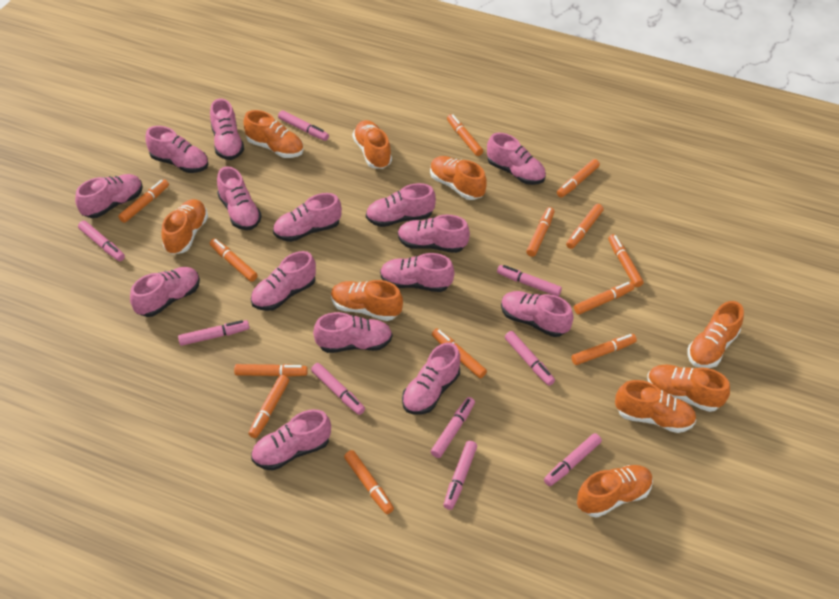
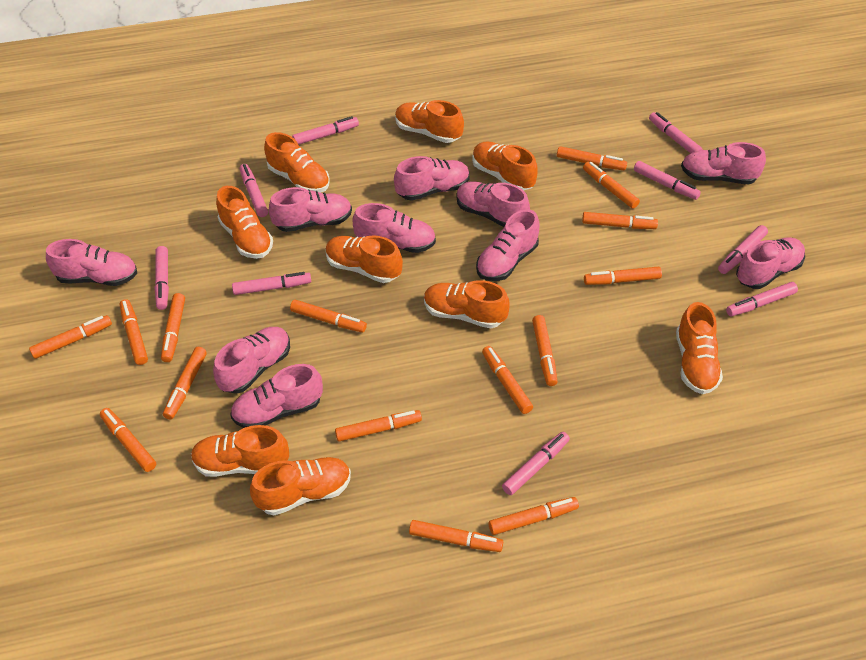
orange marker: [118,179,169,223] [210,238,258,282] [234,364,308,377] [248,375,289,438] [344,450,394,514] [432,328,487,378] [447,114,483,156] [526,207,554,257] [557,159,600,198] [566,204,604,249] [571,334,637,365] [574,282,634,315] [608,234,644,287] = 13 -> [29,315,112,359] [100,408,156,472] [120,299,148,365] [161,293,185,362] [163,347,207,419] [290,300,367,333] [335,410,422,442] [409,520,503,552] [482,346,533,414] [489,497,579,535] [532,315,558,386] [557,146,627,170] [582,212,658,229] [583,162,640,209] [584,267,662,285] = 15
pink shoe: [75,174,143,218] [130,267,200,317] [145,126,208,173] [210,98,244,160] [217,166,262,230] [251,251,316,311] [251,409,331,471] [273,193,342,242] [313,312,392,353] [366,183,436,227] [380,253,454,292] [398,215,470,253] [402,343,460,415] [487,133,546,185] [501,291,573,337] = 15 -> [46,239,137,286] [213,327,290,394] [230,364,323,428] [269,187,352,232] [352,203,436,253] [394,156,470,201] [457,181,530,227] [476,209,540,281] [681,142,766,184] [736,237,805,289] = 10

